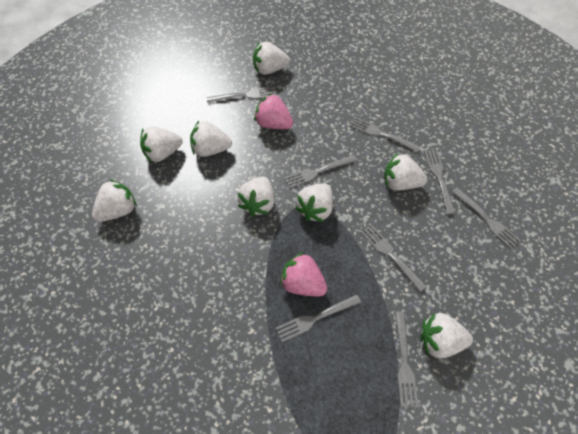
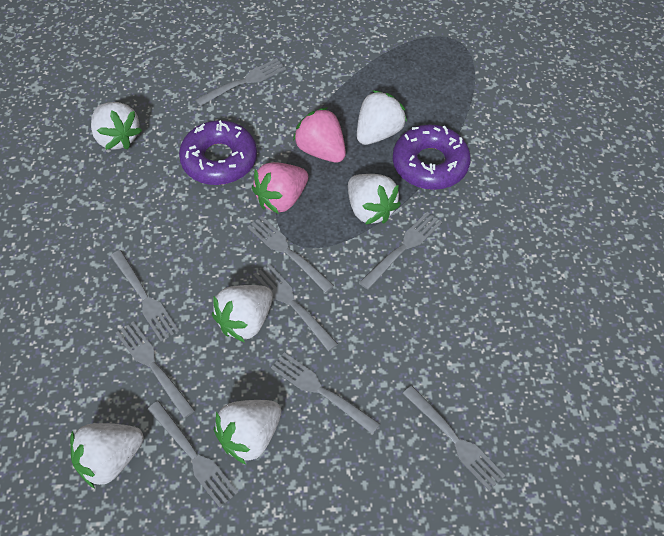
grey fork: [206,86,276,103] [276,294,361,342] [284,155,357,189] [350,117,421,152] [361,224,427,292] [395,312,418,407] [424,150,455,214] [452,188,521,249] = 8 -> [110,250,179,341] [116,321,195,418] [148,401,238,508] [196,58,286,106] [248,216,334,293] [254,263,338,351] [271,352,380,434] [359,212,442,290] [402,386,506,491] = 9
purple donut: none = 0 -> [179,120,257,185] [393,124,471,190] = 2
white strawberry: [92,179,137,222] [140,126,183,162] [190,121,232,157] [237,176,275,217] [253,42,290,75] [295,183,333,222] [384,153,427,191] [420,312,473,358] = 8 -> [70,423,144,489] [91,102,142,150] [212,285,273,342] [214,400,281,465] [348,174,401,225] [357,90,407,145] = 6

